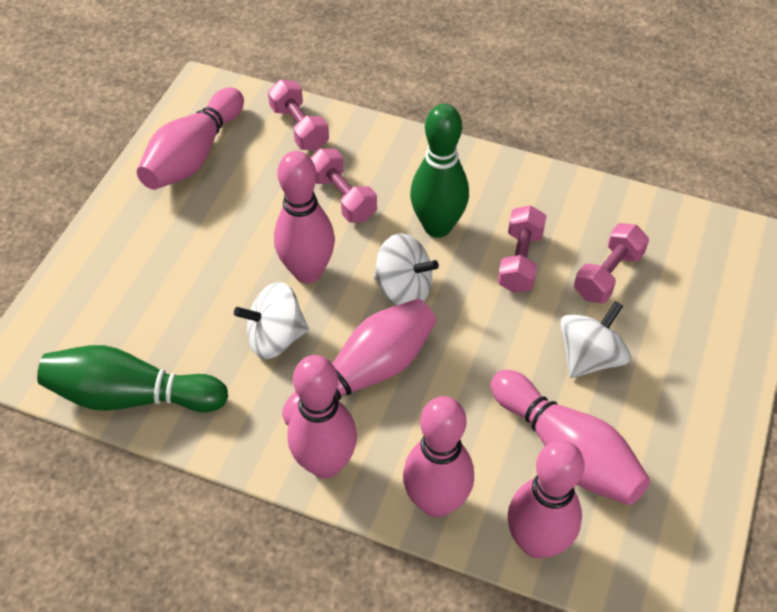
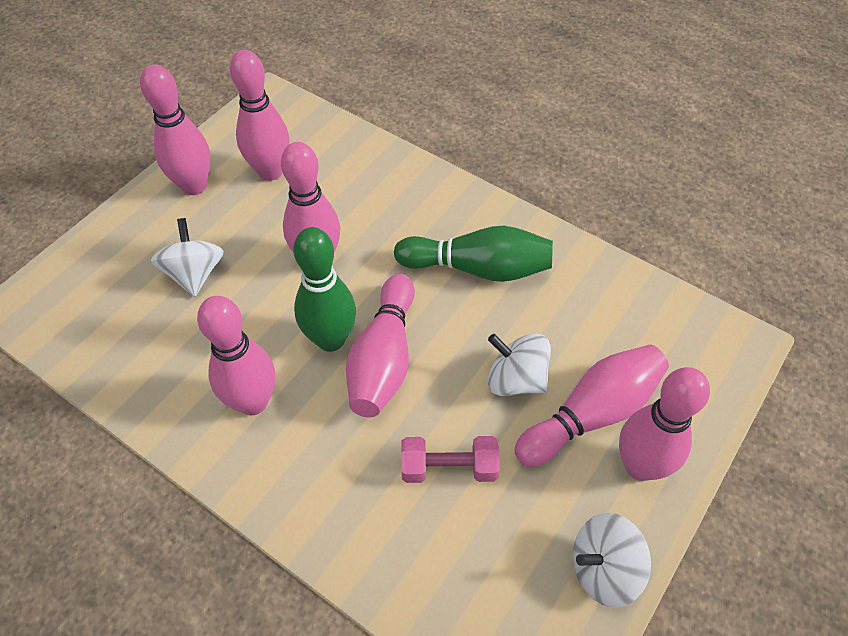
pink dumbbell: [268,80,329,151] [311,149,377,223] [498,205,546,293] [574,223,649,303] = 4 -> [401,436,500,483] = 1

